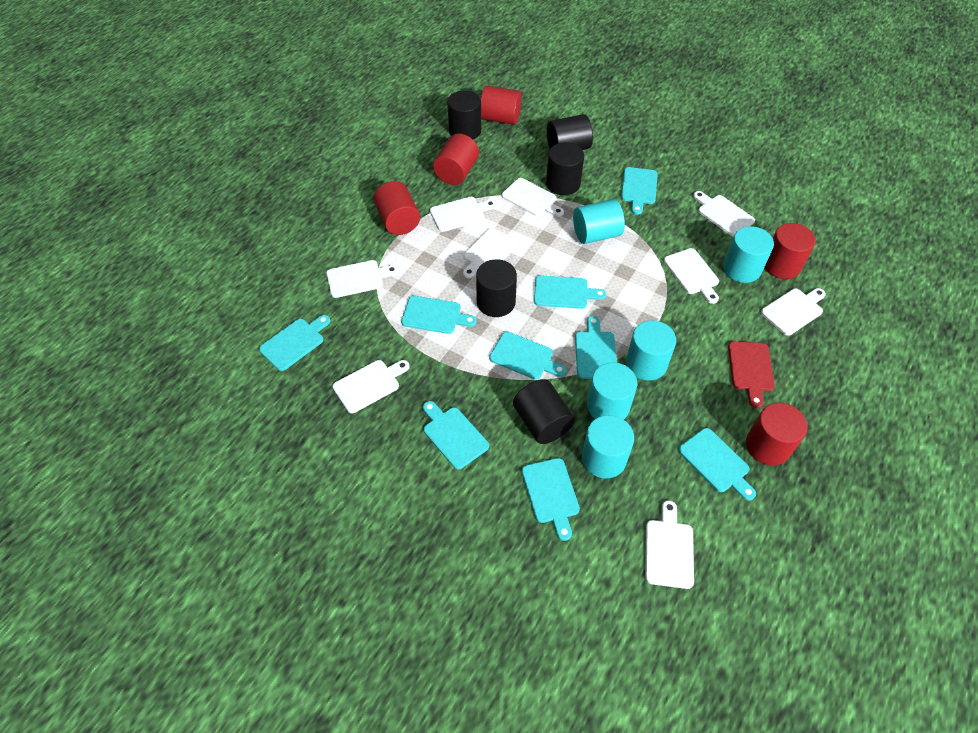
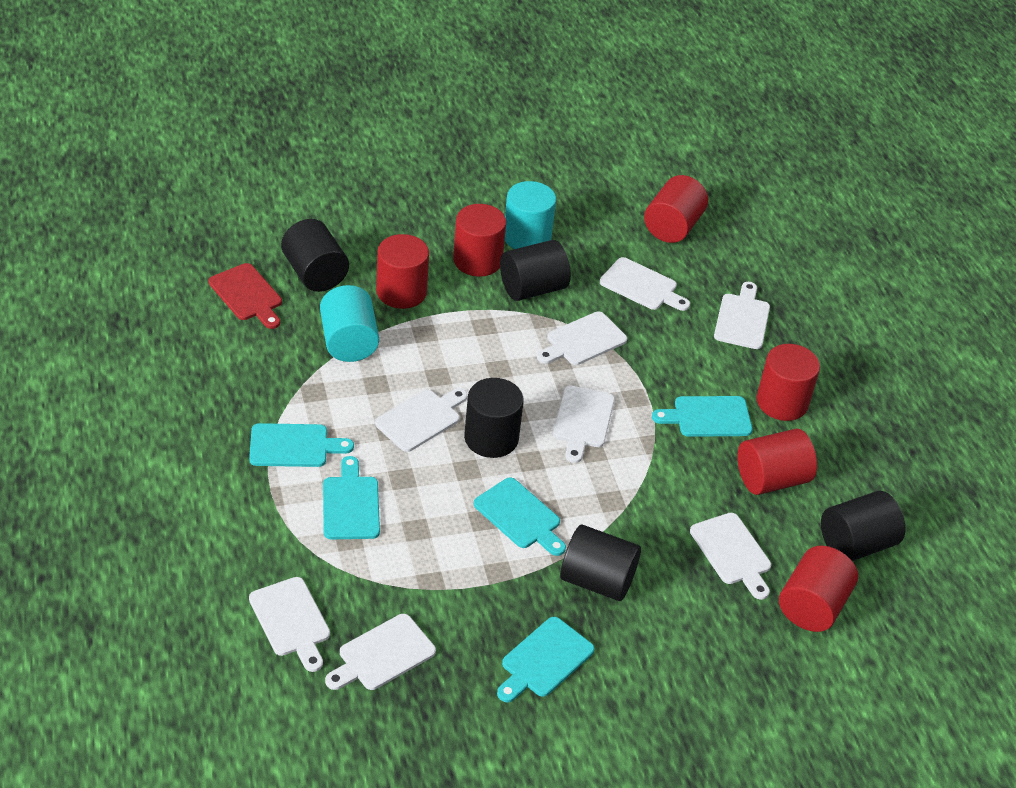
red cylinder: [373,181,420,235] [433,134,479,185] [481,86,522,125] [746,403,808,465] [764,223,816,279] = 5 -> [376,234,429,309] [453,204,506,277] [644,175,708,243] [737,428,817,495] [757,344,820,421] [779,546,858,632] = 6
turquoise cutting board: [259,315,330,371] [401,296,476,334] [423,401,489,469] [489,332,566,380] [522,458,580,541] [534,275,606,309] [575,316,617,379] [621,167,658,215] [679,428,756,501] = 9 -> [249,423,354,467] [323,456,380,539] [474,478,566,556] [497,617,594,702] [652,396,753,437] = 5
turquoise cylinder: [573,199,625,244] [582,415,634,479] [587,362,637,420] [626,320,676,381] [723,226,774,283] = 5 -> [320,285,379,362] [505,181,556,249] = 2
white cutting board: [326,260,399,298] [333,360,410,413] [430,197,496,232] [463,228,518,278] [502,178,564,217] [645,500,694,589] [664,248,719,304] [693,191,755,237] [761,288,826,336] = 9 -> [249,577,330,672] [325,614,436,690] [375,388,468,452] [537,311,627,365] [553,386,615,463] [600,257,690,311] [690,513,771,600] [714,282,770,349] = 8

